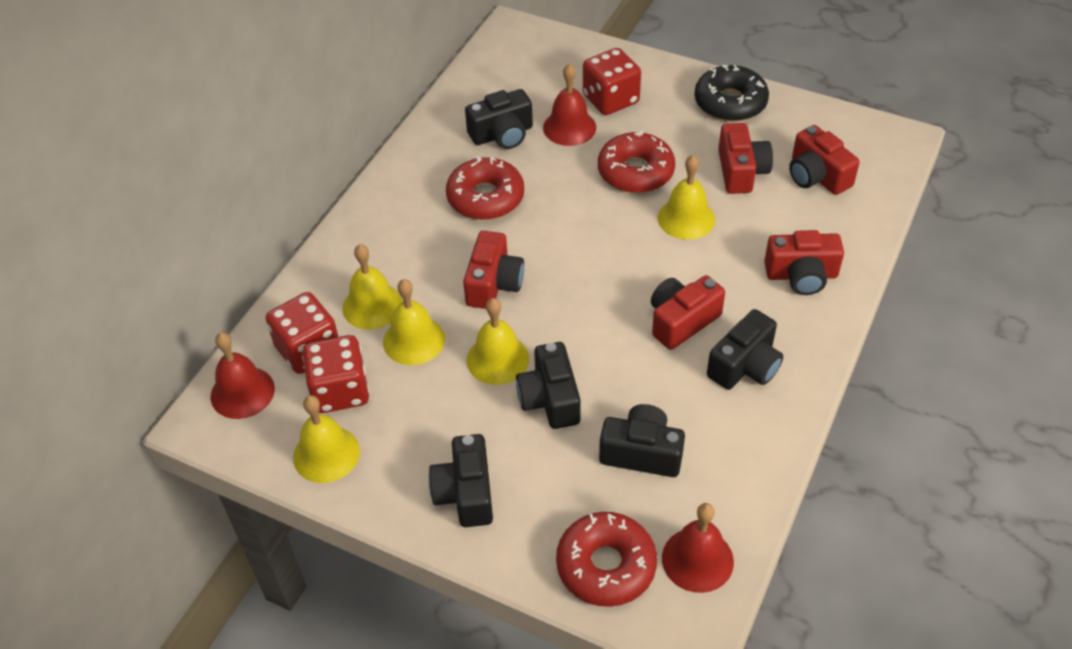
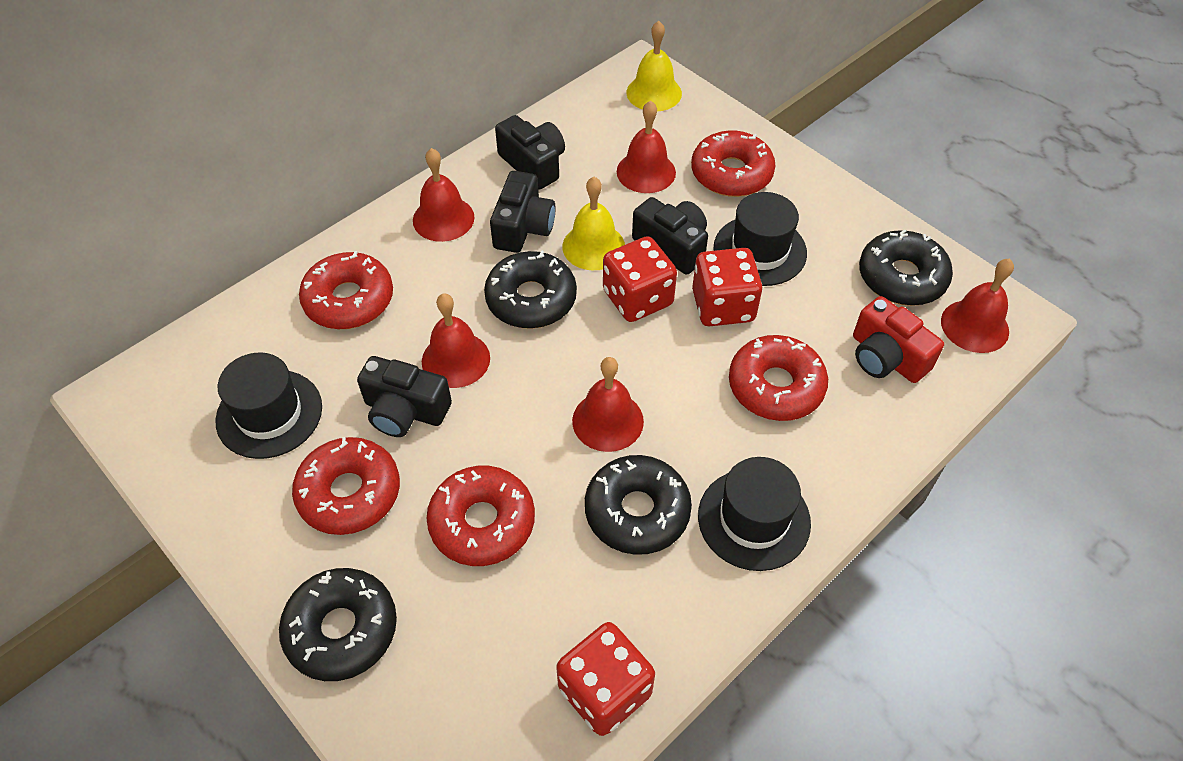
black camera: [429,434,493,527] [465,89,533,149] [516,342,581,429] [599,404,685,477] [707,309,783,390] = 5 -> [357,356,452,437] [490,171,556,253] [495,115,565,190] [632,197,708,275] = 4
black donut: [694,65,769,122] = 1 -> [279,568,397,681] [484,251,577,329] [585,455,692,555] [859,229,953,306] = 4
black hat: none = 0 -> [215,352,322,459] [698,457,811,571] [714,192,807,286] = 3
red bell: [211,332,275,419] [543,63,596,146] [662,503,734,593] = 3 -> [413,148,475,242] [422,293,490,388] [572,357,644,452] [617,100,676,193] [941,259,1014,353] = 5
red camera: [463,231,524,309] [651,275,725,350] [718,123,773,194] [764,230,844,295] [789,125,860,195] = 5 -> [853,296,944,383] = 1
red donut: [446,156,524,220] [556,512,657,607] [598,131,675,193] = 3 -> [292,437,400,535] [299,251,393,329] [426,466,535,566] [691,130,775,197] [729,335,828,421] = 5
yellow bell: [293,395,360,483] [342,244,403,330] [383,279,445,365] [467,298,529,385] [658,155,715,240] = 5 -> [562,177,625,270] [626,21,682,112] = 2

